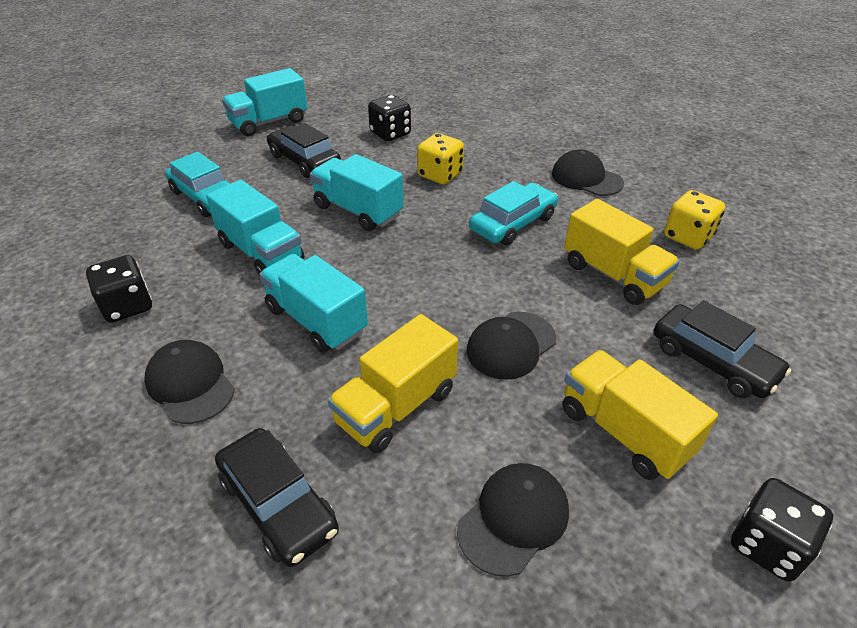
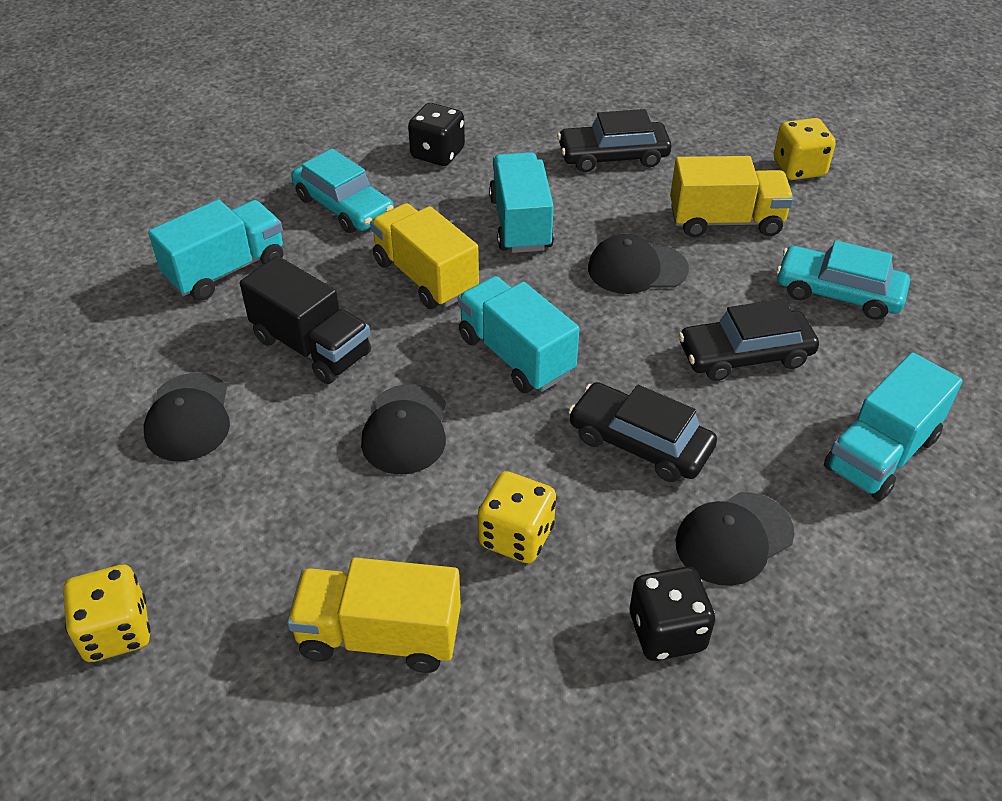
black dice: [86,255,152,323] [368,95,411,141] [731,478,833,582] = 3 -> [408,103,465,166] [630,567,715,661] = 2
black truck: none = 0 -> [240,256,371,384] = 1
yellow dice: [417,133,464,184] [664,190,725,250] = 2 -> [63,565,150,662] [478,471,556,563] [773,118,836,180] = 3

